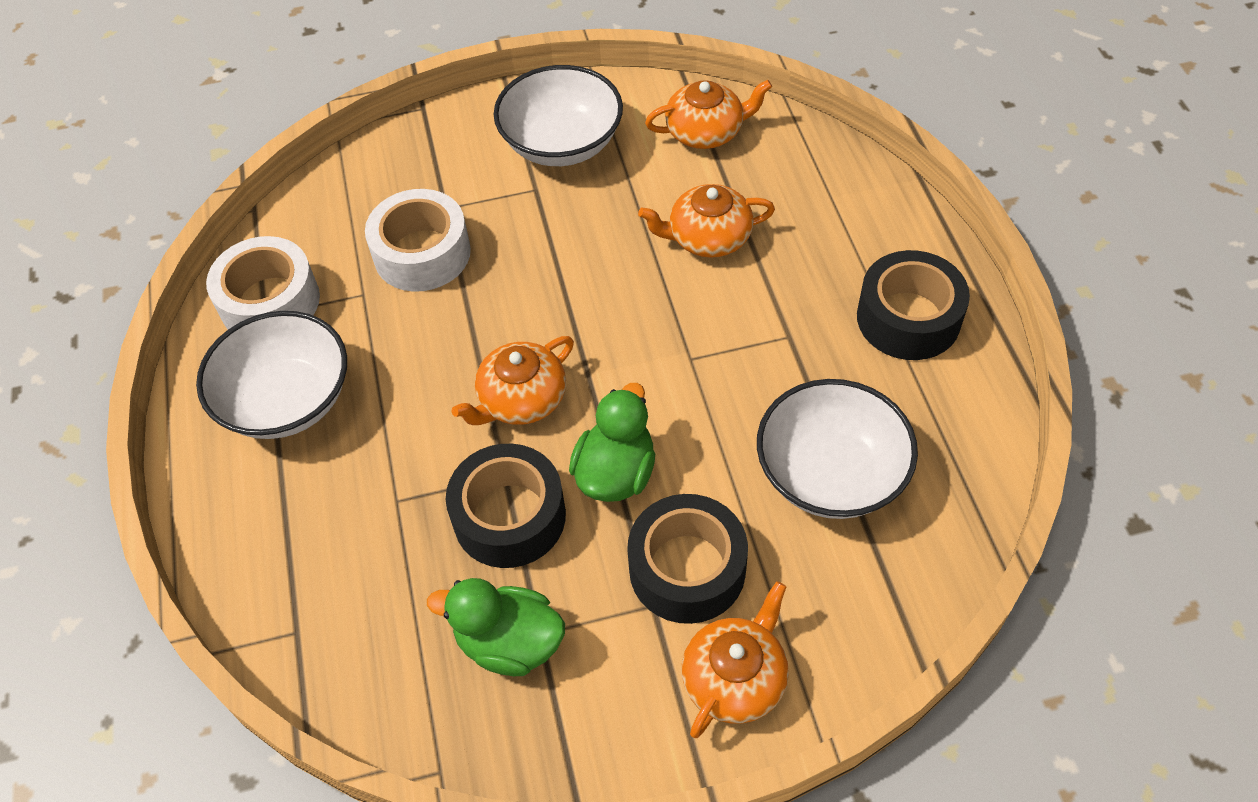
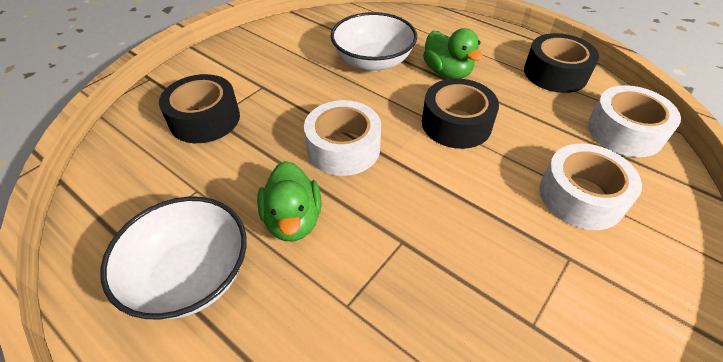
orange teapot: [452,336,574,425] [638,184,775,258] [645,80,772,149] [682,581,789,738] = 4 -> none = 0
white bowl: [196,311,347,439] [494,65,623,166] [757,379,918,519] = 3 -> [100,197,247,320] [331,12,417,71] = 2
white tape: [206,236,320,329] [365,189,471,292] = 2 -> [304,100,381,176] [539,144,642,230] [588,85,681,157] = 3

